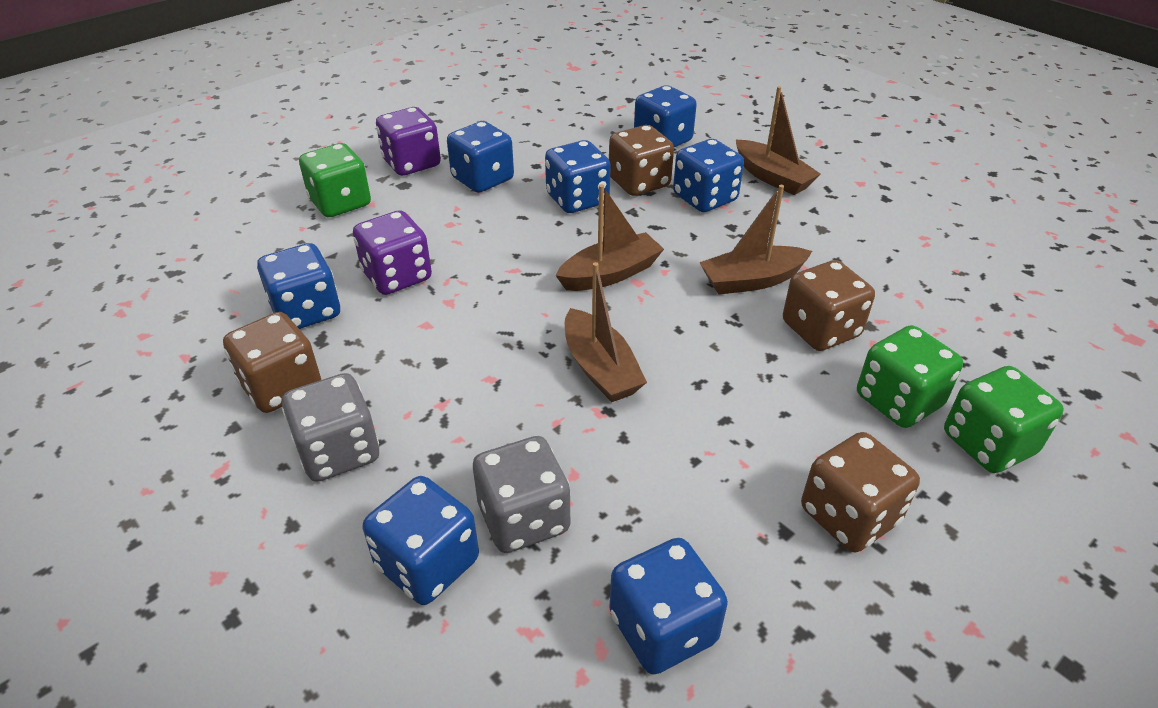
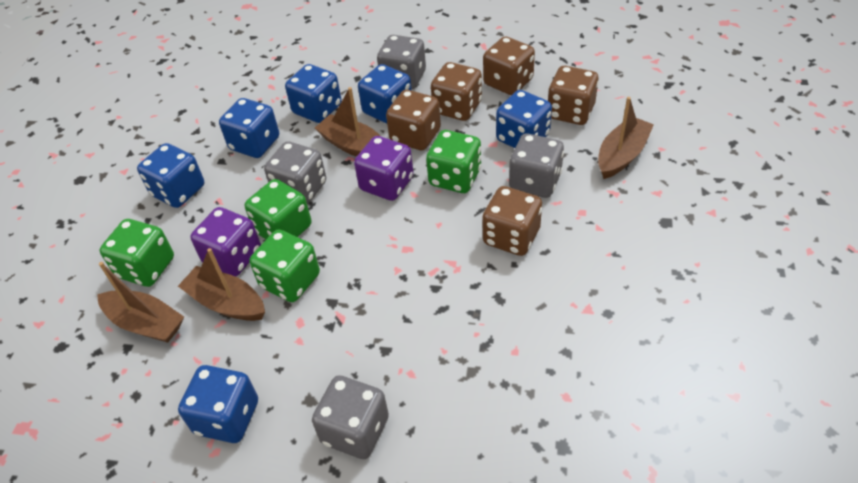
blue dice: [257,243,340,329] [363,476,479,605] [447,121,514,193] [545,140,611,213] [609,538,728,675] [634,85,697,147] [673,139,744,212] = 7 -> [137,143,204,208] [178,365,258,443] [219,98,279,158] [285,64,342,123] [358,64,412,124] [496,90,552,148] = 6
brown dice: [223,312,321,413] [609,125,674,196] [783,260,875,351] [801,432,920,552] = 4 -> [386,90,441,150] [431,62,482,121] [482,186,542,256] [483,36,535,95] [548,66,599,125] = 5
green dice: [299,143,371,217] [857,325,963,428] [944,366,1064,473] = 3 -> [100,219,174,287] [245,179,311,239] [249,229,320,302] [426,130,481,193] = 4
grey dice: [282,373,379,482] [473,436,570,553] = 2 -> [264,141,326,204] [312,375,389,459] [377,35,426,89] [509,133,564,198] = 4

